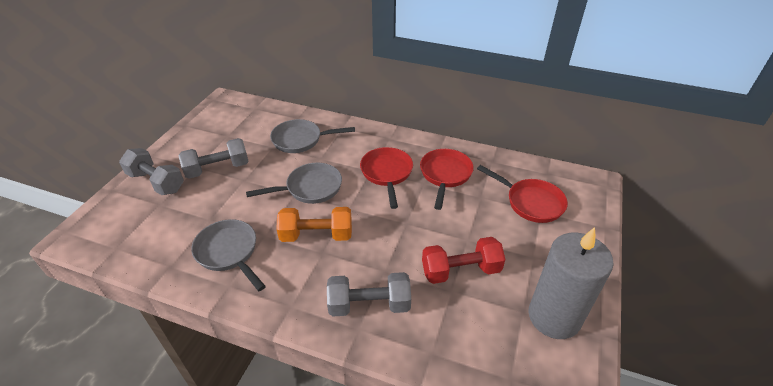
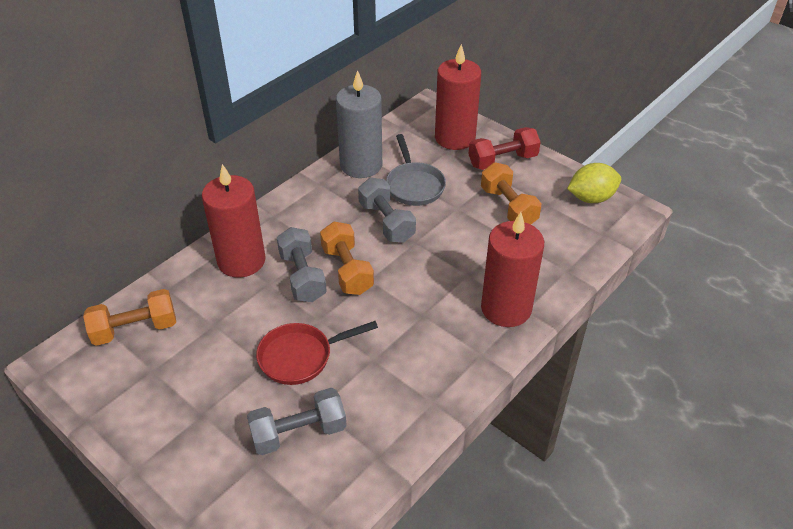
grey pan: [191,219,266,291] [246,163,342,204] [270,119,355,153] = 3 -> [386,134,446,206] = 1
orange dumbbell: [276,207,352,242] = 1 -> [83,289,176,346] [320,222,374,295] [481,162,541,225] = 3
red candle: none = 0 -> [202,164,266,278] [435,44,481,150] [481,212,544,327] = 3
red pan: [360,147,413,209] [420,149,474,210] [477,165,568,223] = 3 -> [256,321,378,385] = 1
yellow lemon: none = 0 -> [567,163,621,203] = 1

